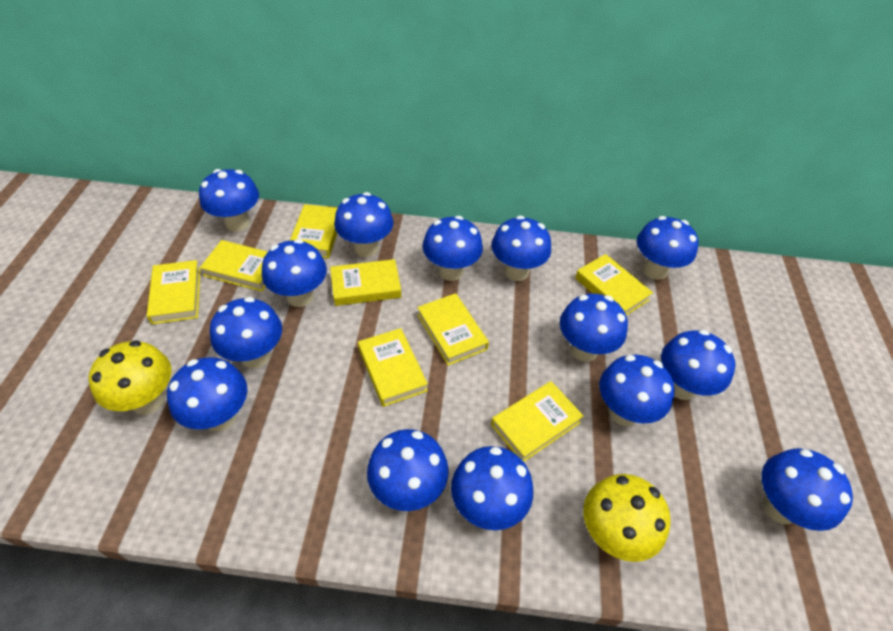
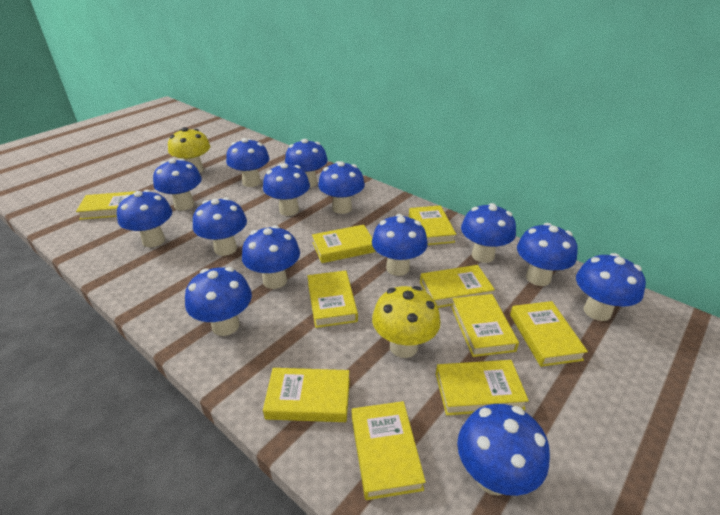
yellow book: [147,260,201,324] [200,240,268,292] [290,204,337,258] [330,259,401,306] [358,328,428,407] [417,293,489,366] [491,381,584,462] [575,254,653,316] = 8 -> [76,191,136,220] [263,368,350,422] [307,271,358,328] [312,225,376,263] [352,401,426,500] [409,205,456,245] [420,265,495,308] [436,360,529,415] [451,294,519,357] [510,301,588,367] = 10

